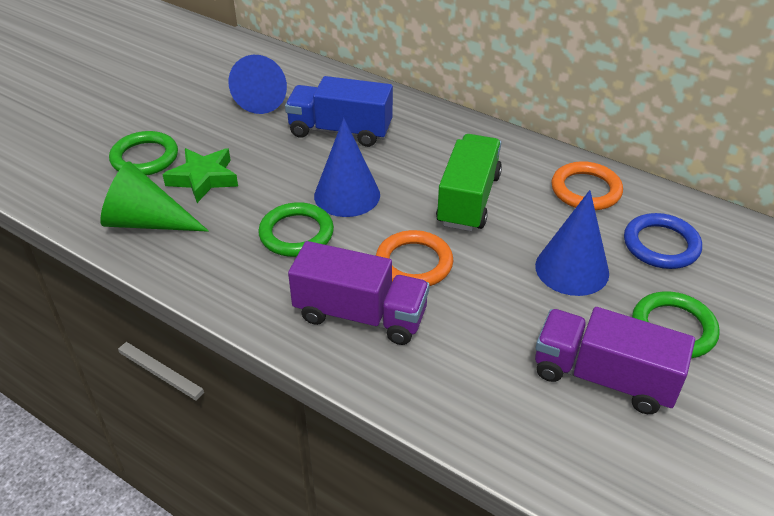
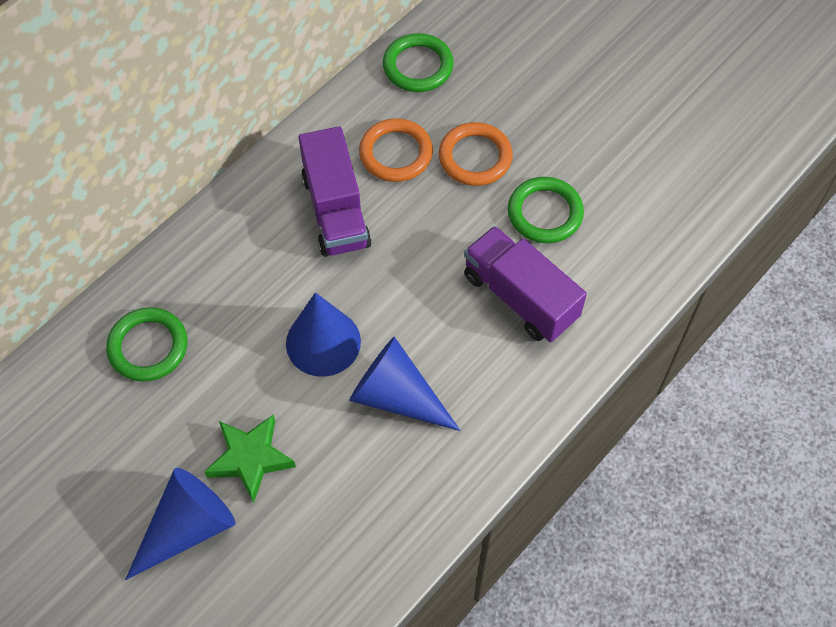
blue ring: [624,213,702,269] = 1 -> none = 0
blue truck: [285,76,393,147] = 1 -> none = 0
green cone: [100,162,209,232] = 1 -> none = 0
green truck: [436,134,502,231] = 1 -> none = 0

